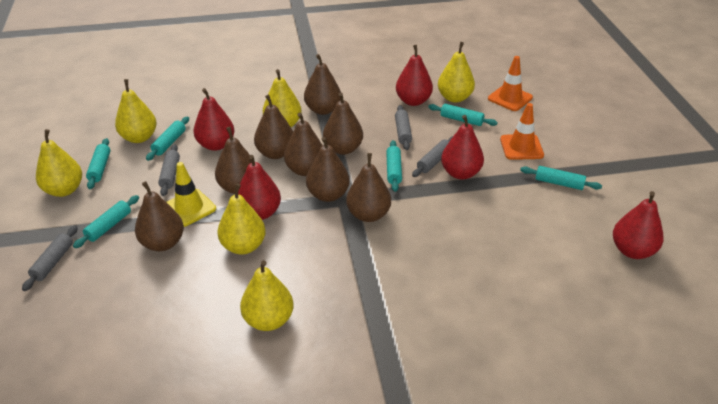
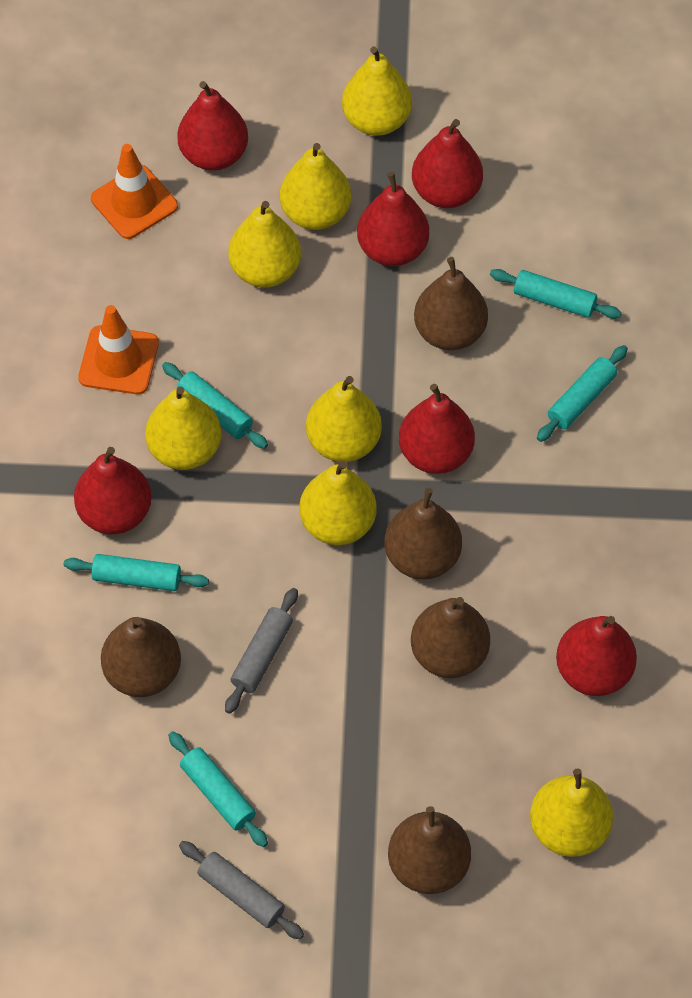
brown pear: [135,181,184,251] [215,127,252,194] [254,95,293,159] [284,113,323,176] [304,54,341,115] [306,137,350,202] [323,92,363,155] [346,153,391,222] = 8 -> [101,617,181,697] [384,488,462,580] [388,806,471,894] [411,597,490,678] [414,257,488,350] = 5
grey rolling pin: [22,225,78,291] [158,144,180,196] [395,105,412,150] [412,136,453,177] = 4 -> [179,841,304,940] [225,588,298,714] = 2
red pear: [193,88,234,151] [238,155,281,220] [396,45,433,106] [441,115,484,180] [613,191,663,259] = 5 -> [74,447,152,534] [177,81,248,171] [357,172,429,266] [399,384,475,474] [412,119,483,208] [556,616,637,696] = 6
turquoise rolling pin: [73,195,139,248] [86,138,110,189] [146,116,189,161] [386,140,402,192] [428,104,498,126] [520,166,602,190] = 6 -> [64,554,209,591] [162,362,268,449] [168,731,268,847] [490,269,622,319] [537,345,628,442] = 5
yellow pear: [36,129,82,197] [115,79,156,143] [217,184,266,255] [240,260,294,331] [263,69,302,127] [438,42,475,103] = 6 -> [145,386,222,470] [228,201,301,288] [280,143,351,230] [299,461,376,545] [306,376,382,462] [342,46,412,136] [530,769,613,857] = 7
yellow traffic cone: [167,162,216,227] = 1 -> none = 0

